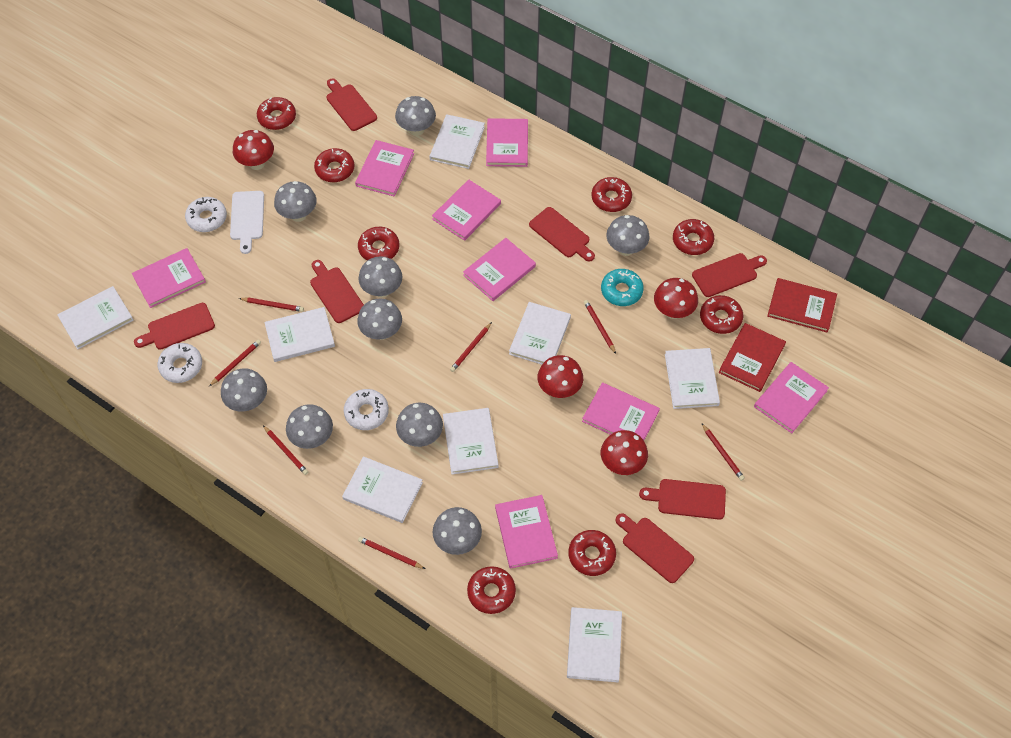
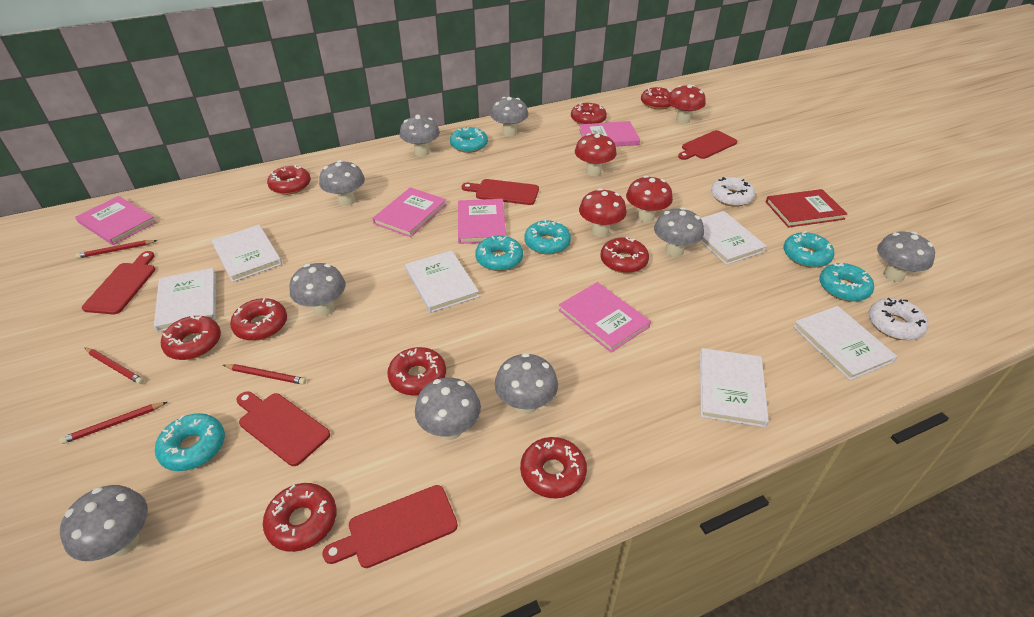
pink book: [132,248,206,308] [355,140,414,197] [432,179,501,241] [463,238,536,301] [486,118,528,167] [495,495,558,569] [582,383,660,440] [754,362,829,433] = 8 -> [75,196,156,245] [372,187,447,237] [458,199,506,244] [559,282,651,353] [579,121,640,147] = 5
red book: [719,323,786,392] [767,278,837,333] = 2 -> [766,189,847,228] = 1
red cutting board: [134,303,215,350] [310,260,364,323] [326,78,377,131] [529,207,595,261] [615,513,694,583] [639,479,726,520] [692,253,767,297] = 7 -> [82,251,155,314] [237,391,330,466] [322,485,458,568] [462,179,539,205] [678,130,737,160] = 5
red donut: [257,97,296,130] [314,148,354,182] [358,227,399,260] [467,566,516,614] [568,530,616,576] [591,177,632,212] [673,219,714,255] [700,295,743,334] = 8 -> [161,315,221,360] [230,298,287,341] [263,483,337,552] [267,165,311,195] [387,347,446,396] [520,437,587,498] [571,103,607,124] [601,237,649,273] [641,87,672,109] = 9
red pencil: [209,340,261,386] [239,297,304,312] [263,425,308,475] [358,537,425,569] [450,322,492,372] [584,300,616,354] [702,424,745,481] = 7 -> [59,402,167,444] [75,240,158,259] [85,348,144,384] [223,364,306,385] = 4
turquoise donut: [601,269,644,306] = 1 -> [155,413,225,471] [450,127,488,153] [475,236,523,271] [524,220,571,254] [783,231,834,268] [819,262,874,302] = 6
white book: [57,286,134,350] [264,307,335,362] [342,456,423,523] [429,114,485,169] [443,408,499,475] [509,302,571,365] [567,607,622,682] [665,348,720,409] = 8 -> [154,268,216,332] [211,225,282,282] [405,250,479,313] [700,211,767,265] [700,348,769,427] [793,306,897,380] = 6
white cutting board: [230,191,264,254] = 1 -> none = 0
white donut: [158,343,202,383] [185,197,227,232] [344,389,389,430] = 3 -> [711,177,755,207] [869,298,928,340] = 2

